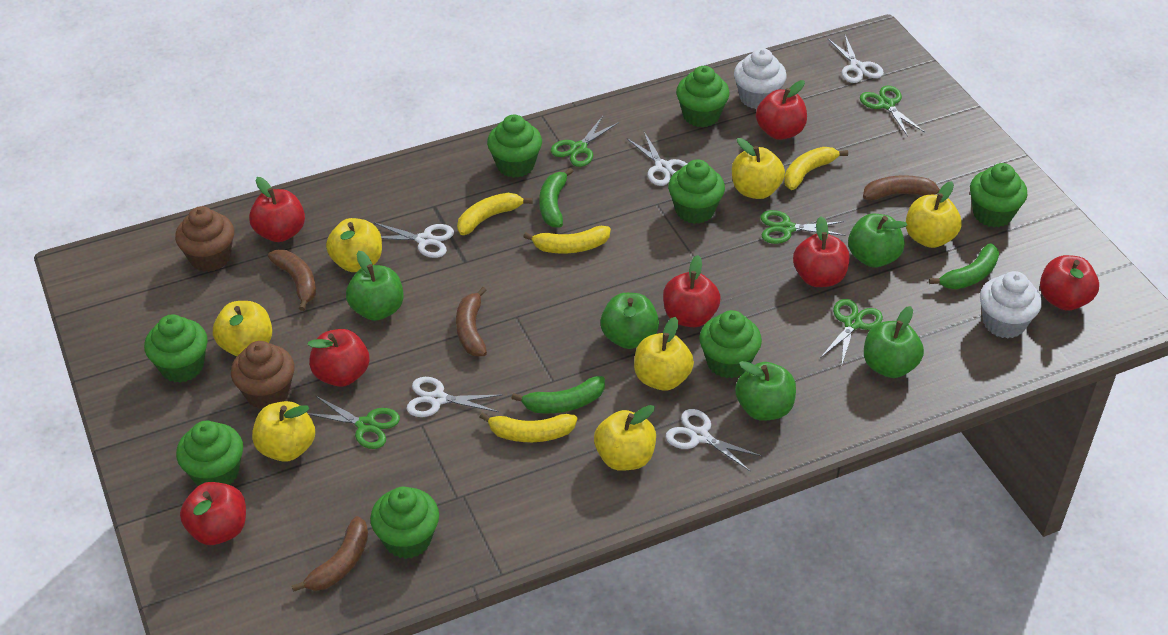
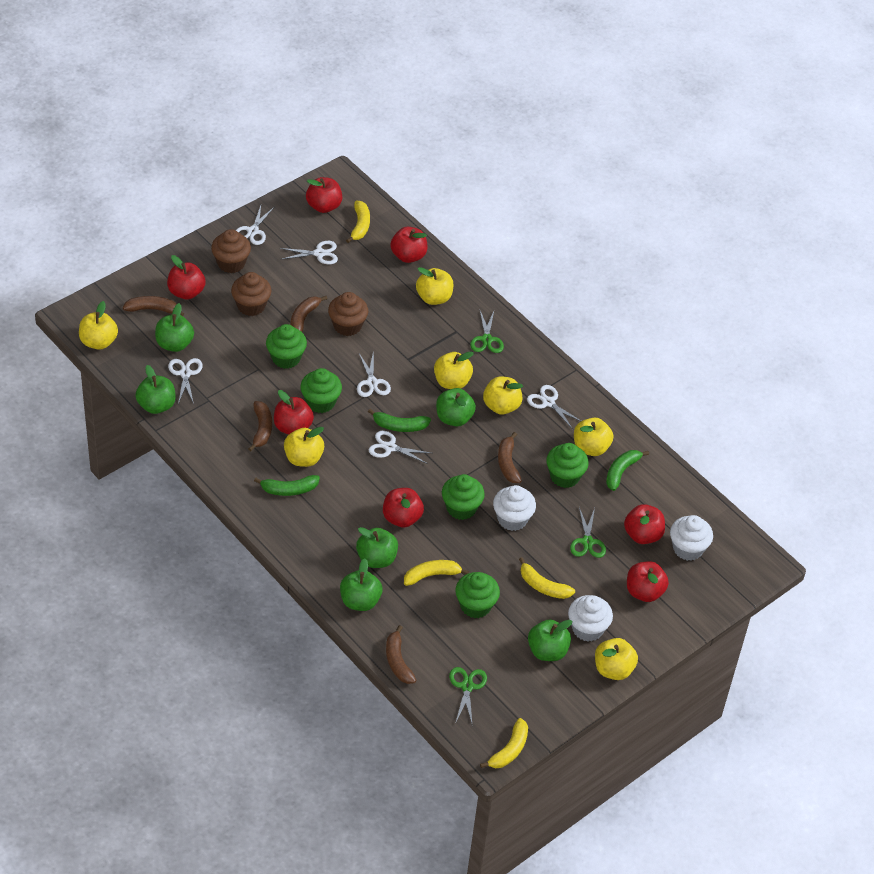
brown banana: [268,250,316,311] [292,516,368,592] [456,287,487,356] [863,175,940,200] = 4 -> [123,296,184,316] [248,401,272,451] [291,296,328,332] [386,625,416,684] [498,432,522,483] = 5
brown cupcake: [175,206,234,272] [231,341,295,409] = 2 -> [211,229,251,273] [231,272,271,316] [328,292,368,336] = 3
green apple: [346,251,404,321] [600,293,659,349] [735,361,796,421] [848,214,907,267] [864,306,924,378] = 5 -> [135,365,176,414] [155,303,194,352] [340,559,383,611] [356,527,398,568] [436,388,476,426] [528,619,572,661] = 6
green cupcake: [144,314,208,383] [176,421,243,486] [370,487,439,559] [487,115,542,178] [668,159,725,224] [676,66,730,128] [699,310,762,378] [970,163,1028,227] = 8 -> [266,324,307,369] [300,368,342,413] [442,474,485,520] [455,572,500,618] [546,443,589,488] = 5
green scissors: [308,396,400,449] [551,116,619,167] [761,210,846,244] [820,299,883,367] [860,86,924,137] = 5 -> [449,667,487,724] [470,311,504,353] [570,507,606,558] = 3
white cupcake: [734,48,786,109] [980,271,1042,339] = 2 -> [493,485,536,531] [568,595,613,642] [670,515,713,561] = 3
white scissors: [373,222,454,258] [406,377,502,417] [627,132,687,186] [666,409,762,471] [828,35,884,83] = 5 -> [168,358,203,404] [236,205,274,245] [280,241,338,264] [357,350,391,397] [369,431,431,464] [527,385,581,429] = 6

